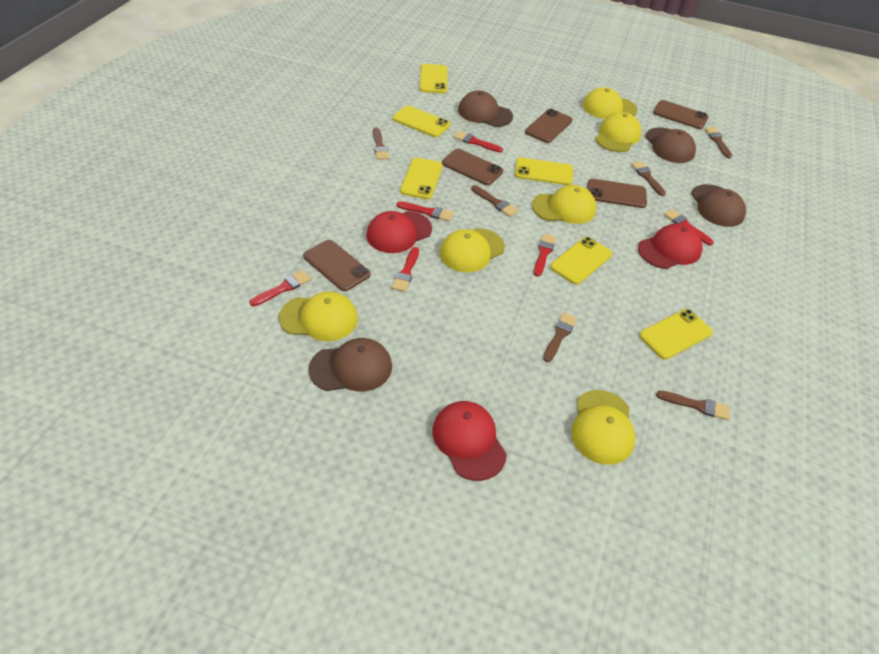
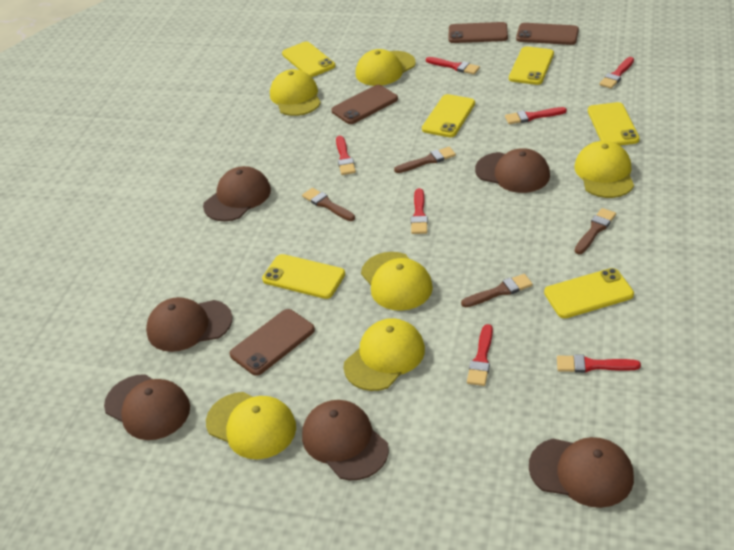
brown brush: [373,127,389,160] [471,185,518,217] [543,312,577,362] [631,161,666,196] [656,390,730,420] [705,127,732,159] = 6 -> [302,188,355,221] [394,147,456,173] [461,274,533,307] [574,208,616,254] = 4
brown cap: [309,338,392,392] [458,91,513,127] [645,127,696,163] [691,184,746,227] = 4 -> [104,374,190,440] [146,297,232,352] [203,166,271,221] [302,400,389,480] [475,148,550,193] [529,437,634,508] = 6
brown phone: [303,240,371,291] [442,149,503,185] [525,109,572,143] [587,179,647,208] [653,100,708,129] = 5 -> [230,309,315,376] [331,85,398,124] [449,22,508,43] [516,23,579,45] = 4
red brush: [250,270,311,306] [392,247,419,292] [396,201,454,221] [453,131,503,152] [534,234,556,277] [664,209,714,245] = 6 -> [336,136,356,175] [411,188,428,234] [426,57,480,75] [467,324,493,386] [505,107,567,124] [557,355,641,373] [599,57,634,89] = 7
red cap: [366,211,432,253] [432,401,507,481] [638,223,703,269] = 3 -> none = 0

